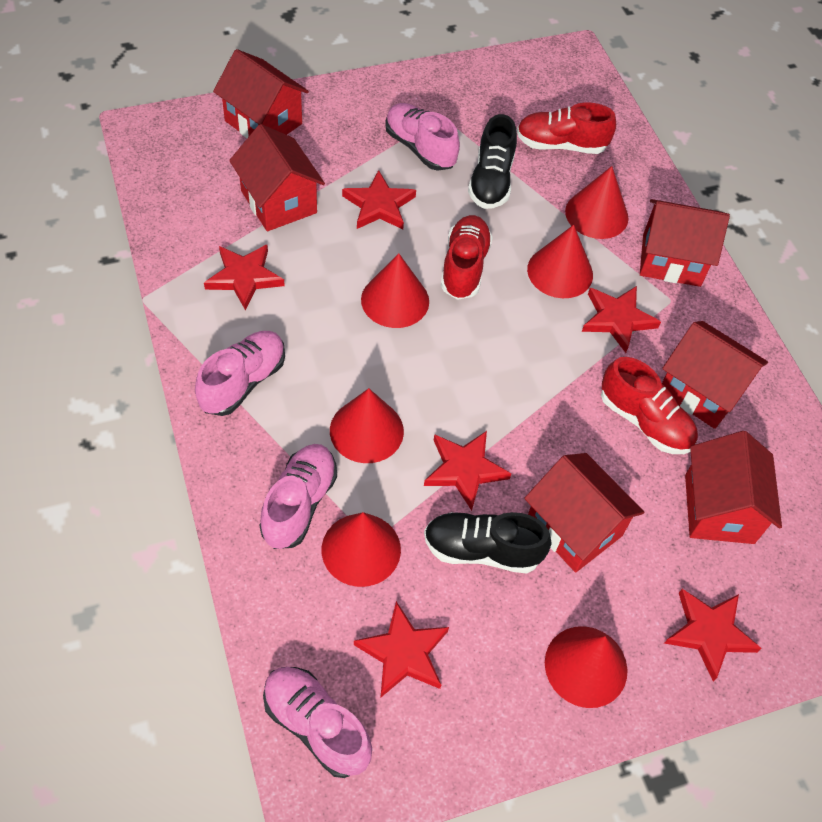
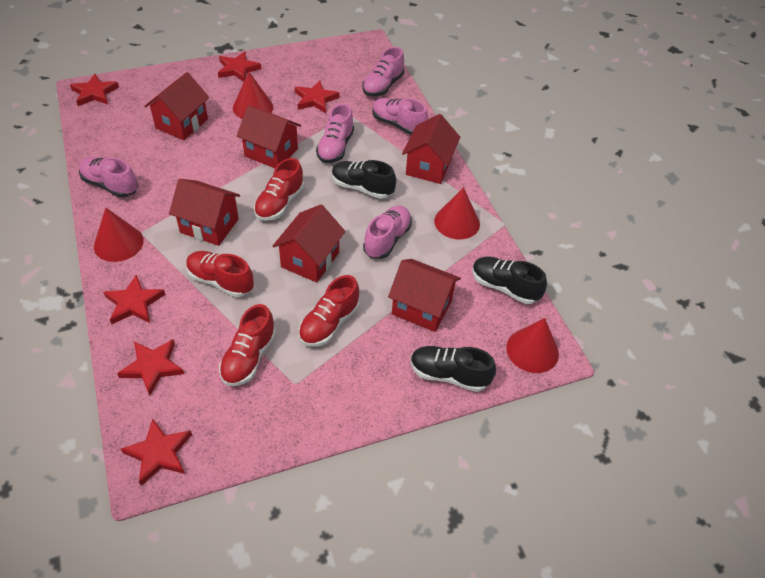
black shoe: [424,512,551,573] [468,114,517,209] = 2 -> [332,160,396,199] [411,346,496,392] [472,257,547,304] = 3
pink shoe: [195,331,285,416] [259,444,337,549] [263,667,372,778] [385,103,460,171] = 4 -> [79,157,138,197] [316,104,354,163] [362,47,404,96] [363,205,412,259] [372,98,428,134] = 5
red cone: [322,512,401,587] [330,388,404,463] [361,253,429,328] [527,225,593,298] [545,626,628,708] [565,166,628,239] = 6 -> [94,208,144,262] [233,72,273,119] [434,187,480,239] [506,318,559,373] = 4
red shoe: [441,215,493,300] [517,102,616,154] [601,357,698,454] = 3 -> [186,251,254,297] [219,304,276,386] [254,158,304,221] [298,275,359,346] = 4

